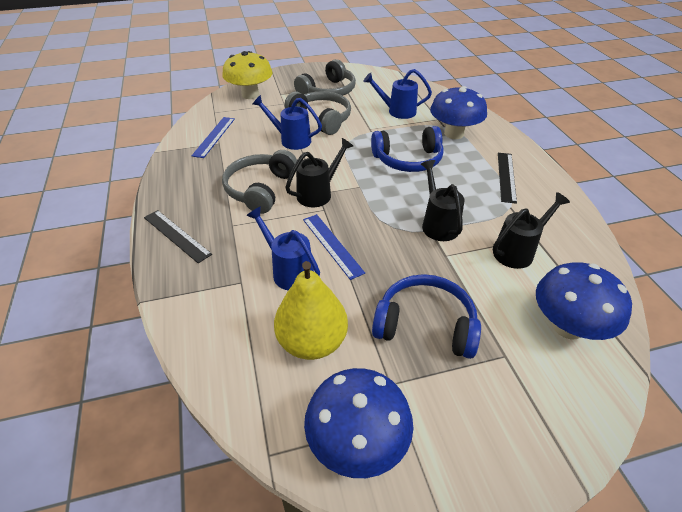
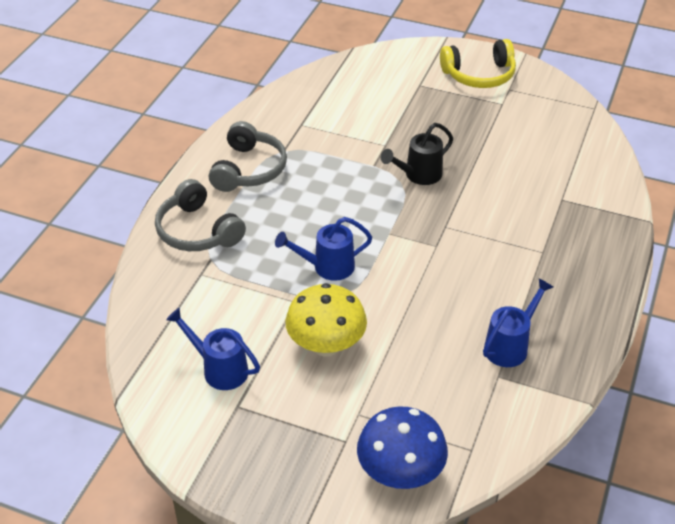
black ruler: [144,210,212,263] [498,153,517,204] = 2 -> none = 0
black watering can: [285,138,353,207] [421,160,465,241] [493,192,570,269] = 3 -> [381,123,453,185] = 1
blue headphones: [371,126,444,172] [372,274,481,359] = 2 -> none = 0
blue mushroom: [304,368,413,478] [430,86,487,139] [536,262,632,340] = 3 -> [357,406,448,489] = 1
blue ruler: [192,117,235,158] [303,214,365,280] = 2 -> none = 0
grey headphones: [222,150,297,214] [284,91,351,135] [294,59,356,96] = 3 -> [155,179,246,251] [209,121,287,192] = 2
yellow headphones: none = 0 -> [440,39,516,88] = 1
yellow pear: [274,261,348,360] = 1 -> none = 0

